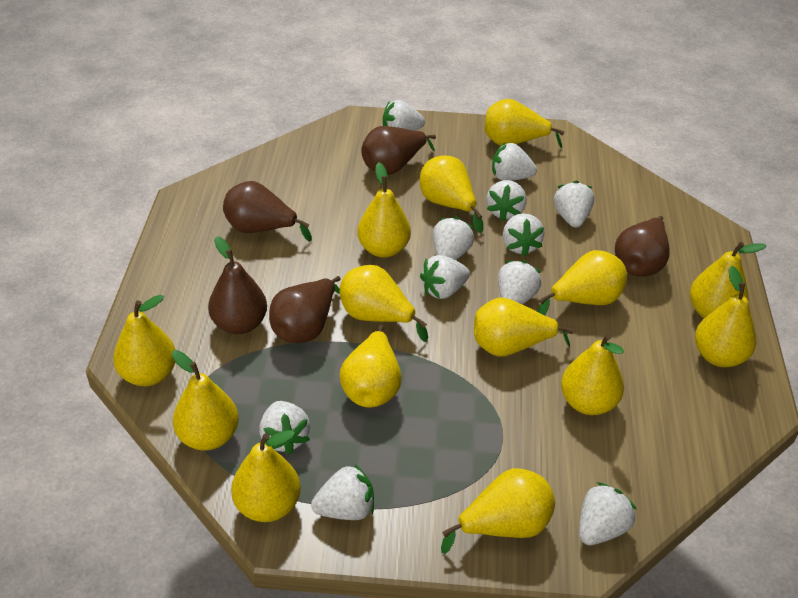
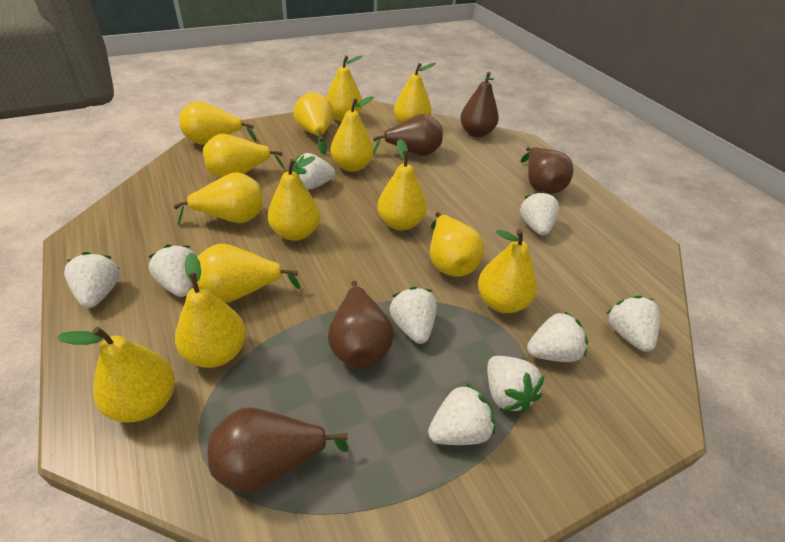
white strawberry: [259,401,310,455] [311,464,374,520] [383,100,425,131] [420,255,470,299] [433,217,474,260] [486,180,527,222] [492,143,537,181] [498,260,541,305] [503,213,545,256] [554,181,594,228] [579,482,637,545] = 11 -> [64,252,120,308] [149,245,196,297] [294,153,335,190] [390,287,437,344] [428,383,495,445] [487,356,545,413] [520,191,559,235] [527,311,588,362] [606,295,660,352] = 9

